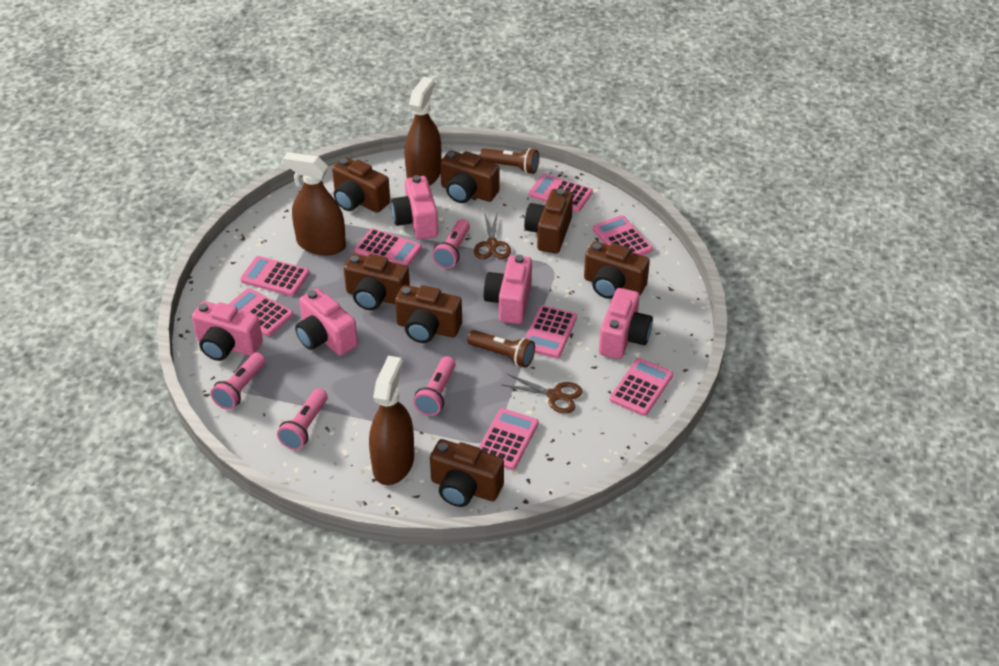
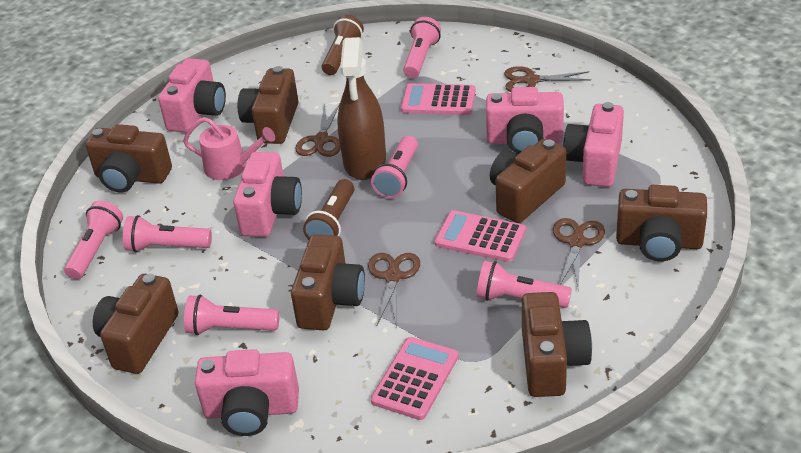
brown scissors: [474,211,511,259] [503,374,583,414] = 2 -> [295,103,341,157] [368,253,420,326] [504,66,591,92] [553,218,605,289] = 4
brown spray bottle: [283,152,346,255] [369,356,414,485] [405,77,442,186] = 3 -> [337,37,386,180] = 1
pink calculator: [229,288,294,337] [240,256,310,296] [354,228,422,266] [478,408,539,470] [525,305,577,358] [529,174,593,212] [593,215,653,256] [610,358,673,416] = 8 -> [371,337,459,420] [401,83,475,115] [434,210,526,262] = 3
pink flashlight: [211,352,265,410] [277,389,327,450] [413,356,456,416] [432,219,470,269] = 4 -> [64,201,123,280] [123,215,212,253] [184,295,279,335] [371,136,418,198] [403,17,441,78] [477,261,572,308] = 6
pink watering can: none = 0 -> [183,117,275,180] = 1

